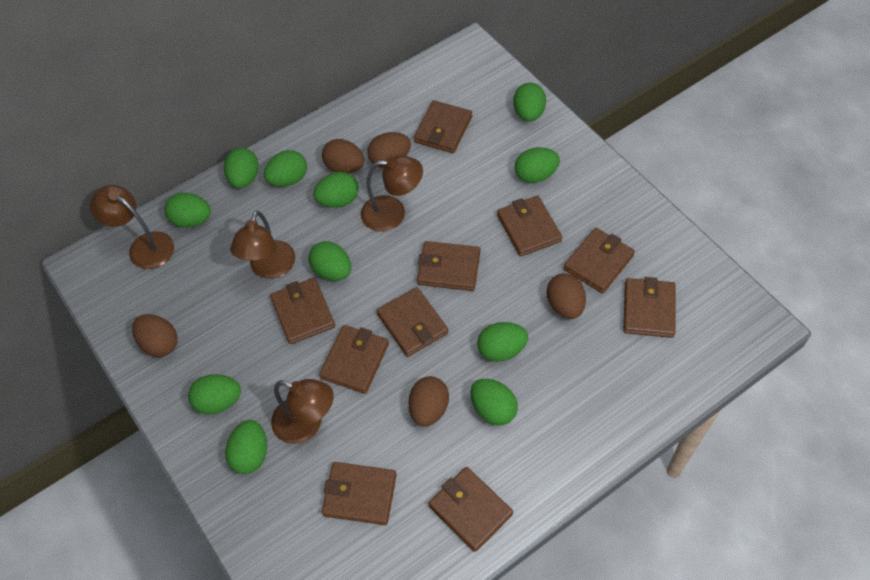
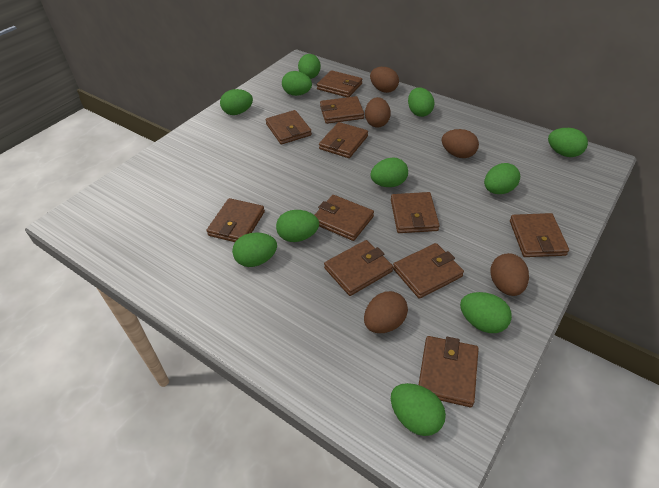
brown lamp: [90,185,174,269] [230,211,295,279] [271,379,334,444] [361,155,423,232] = 4 -> none = 0
brown wallet: [270,278,335,344] [319,325,389,394] [322,462,397,525] [377,287,448,357] [414,100,472,153] [417,241,480,291] [429,467,513,552] [497,196,562,257] [563,228,635,293] [623,277,676,338] = 10 -> [206,198,265,242] [266,110,312,144] [314,195,374,241] [317,70,362,97] [319,122,368,158] [320,96,364,124] [324,240,393,296] [391,192,440,233] [393,243,464,299] [419,336,479,407] [510,213,569,257] = 11

